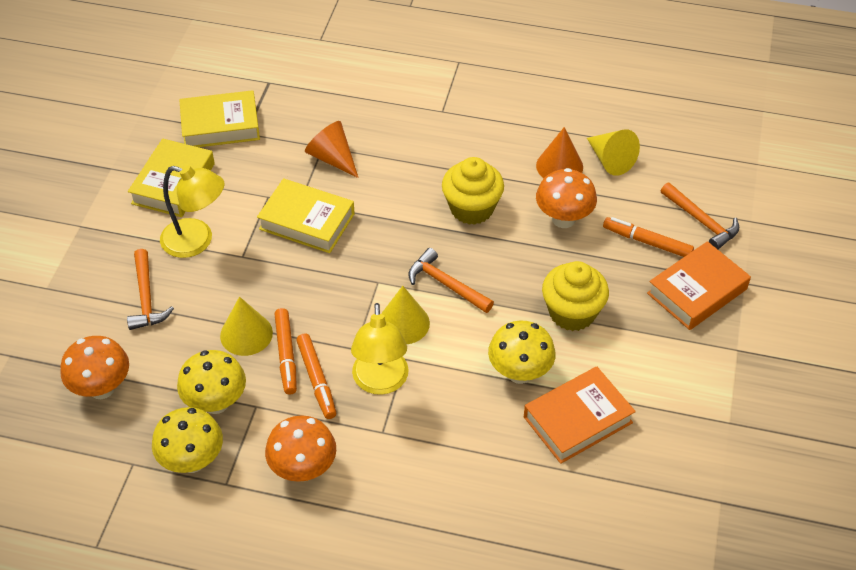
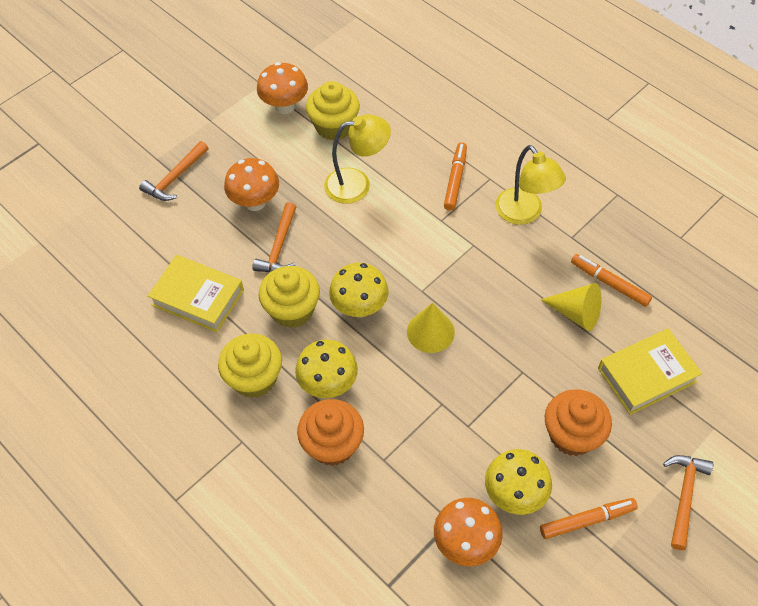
orange book: [524,367,636,464] [647,241,751,330] = 2 -> none = 0
orange cone: [305,121,359,178] [536,127,583,178] = 2 -> none = 0
orange cupcake: none = 0 -> [297,399,364,466] [545,389,612,456] = 2
yellow book: [128,138,215,217] [179,90,260,147] [257,178,355,253] = 3 -> [148,255,244,332] [598,329,702,415] = 2
yellow cone: [220,297,273,356] [381,286,430,344] [587,129,640,176] = 3 -> [407,303,455,353] [540,283,602,331] = 2
yellow cupcake: [442,157,504,225] [542,261,609,331] = 2 -> [218,334,282,398] [259,266,320,328] [306,81,360,140] = 3

